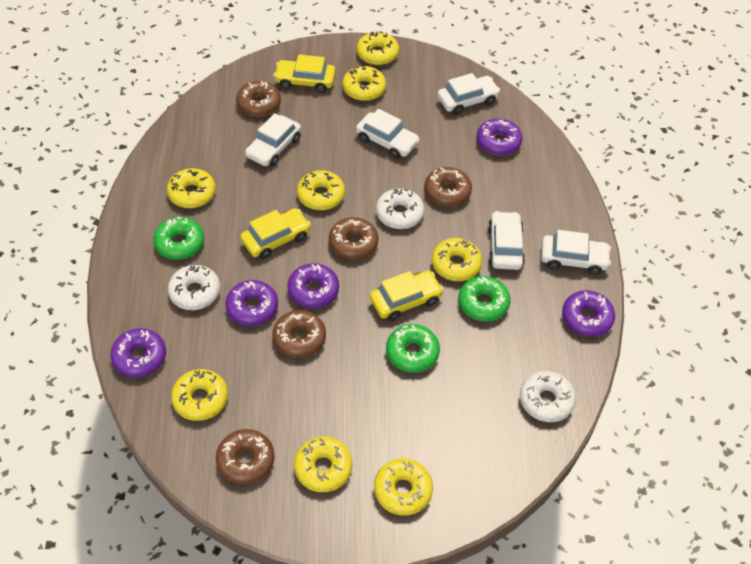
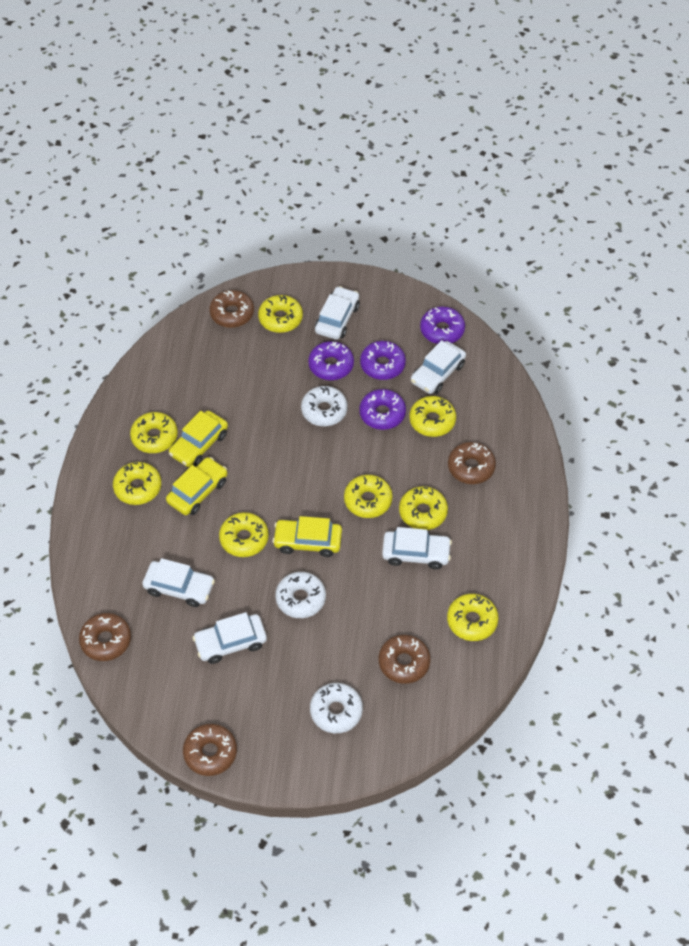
green donut: [153,217,204,260] [386,324,440,373] [458,276,510,322] = 3 -> none = 0
purple donut: [111,328,166,378] [225,280,278,326] [288,263,339,308] [477,118,522,155] [562,290,615,337] = 5 -> [308,341,354,380] [359,389,406,430] [360,341,406,380] [420,307,465,344] = 4

